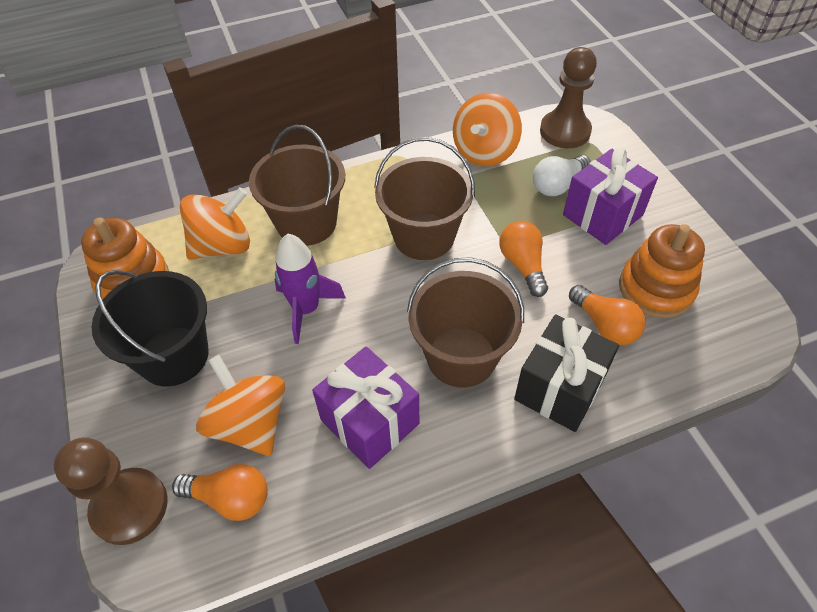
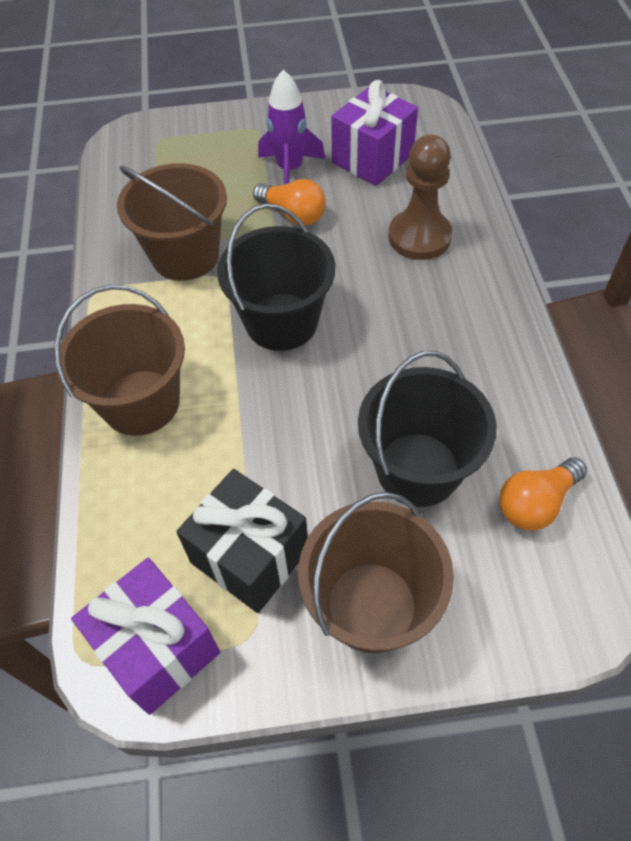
black bucket: [91,270,209,387] = 1 -> [217,204,336,351] [358,351,497,507] = 2
brown pawn: [54,437,168,545] [540,47,597,148] = 2 -> [389,135,452,260] = 1
orange light bulb: [172,464,268,521] [499,221,548,297] [569,285,645,345] = 3 -> [253,179,326,226] [499,457,587,531] = 2
orange spinning top: [180,187,250,260] [196,355,285,456] [453,93,522,166] = 3 -> none = 0
orange stacking toy: [81,217,169,300] [619,224,705,319] = 2 -> none = 0
white light bulb: [533,155,591,196] = 1 -> none = 0

